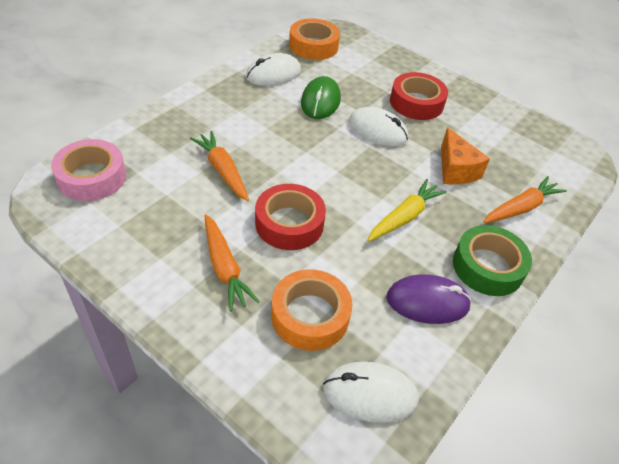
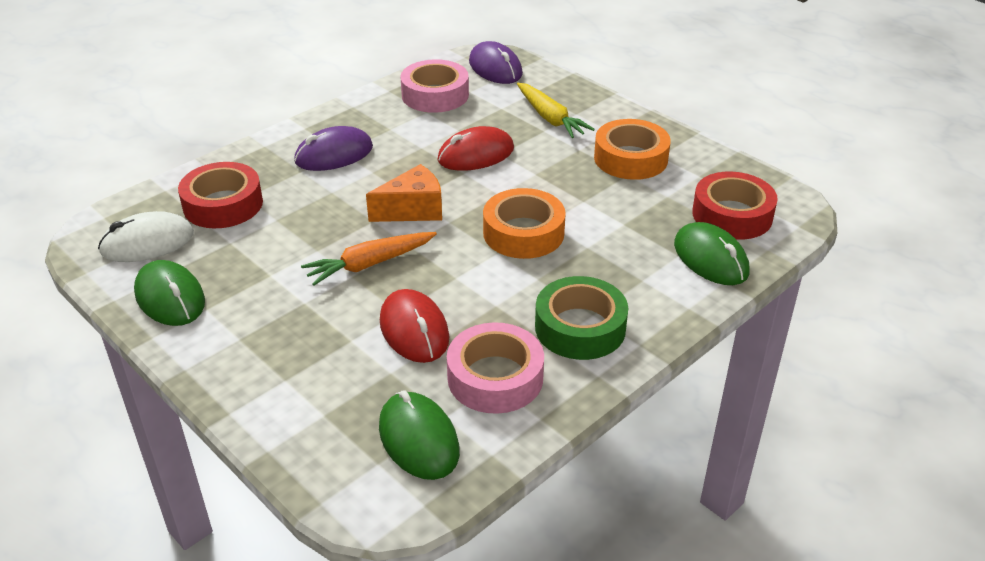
green mouse: [301,76,341,119] = 1 -> [134,260,205,326] [379,390,460,480] [674,222,750,285] = 3
orange carrot: [190,131,249,201] [205,214,259,312] [483,176,567,223] = 3 -> [301,232,437,286] = 1
pink tape: [51,139,126,201] = 1 -> [400,59,469,113] [447,322,544,414] = 2
purple mouse: [386,274,472,324] = 1 -> [294,126,373,171] [469,41,523,84] = 2
red mouse: none = 0 -> [380,289,449,363] [437,126,514,171] = 2
white mouse: [246,53,301,86] [323,362,419,423] [349,107,408,146] = 3 -> [98,211,194,262] = 1

